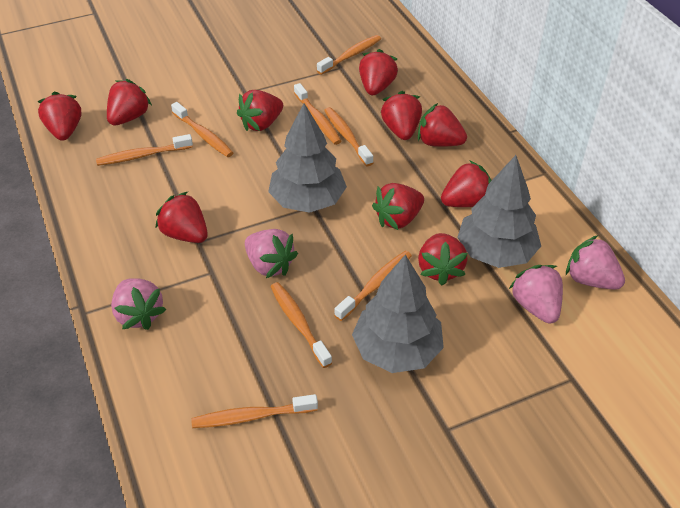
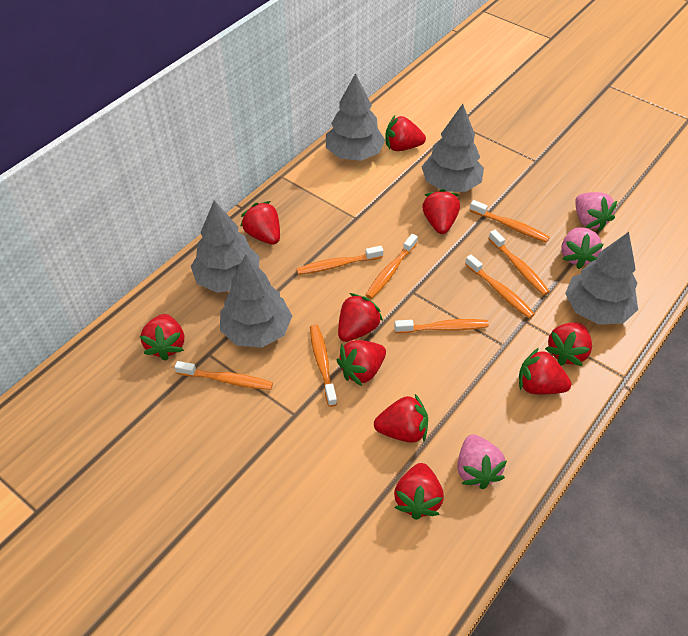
grey tree: [268,103,347,213] [352,255,444,373] [457,155,541,268] = 3 -> [191,200,260,293] [220,255,292,348] [326,73,385,161] [421,104,484,192] [565,232,638,325] = 5
pink strawberry: [111,278,166,330] [245,229,298,278] [509,265,563,324] [566,235,625,290] = 4 -> [457,435,507,489] [561,227,603,269] [575,192,617,231] = 3

